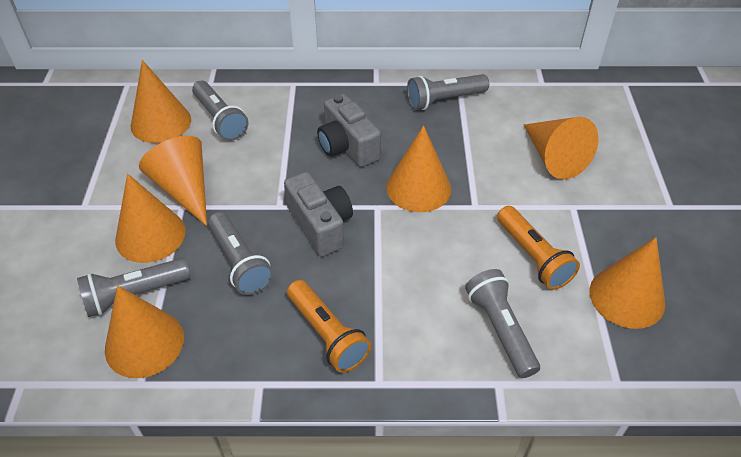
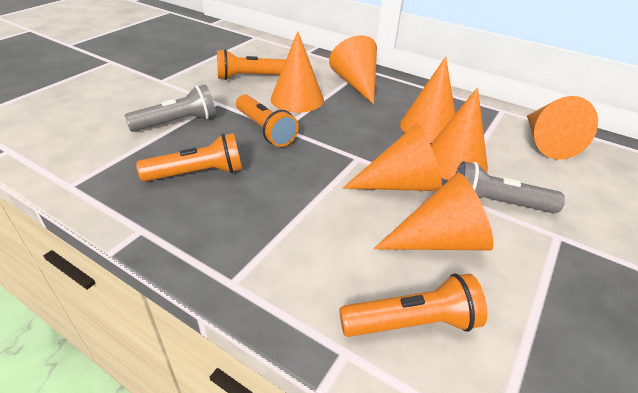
grey camera: [284,172,353,257] [317,94,381,167] = 2 -> none = 0
grey flashlight: [77,258,190,317] [192,81,249,141] [208,212,273,295] [407,74,489,110] [465,269,540,378] = 5 -> [124,85,216,132] [456,161,565,213] = 2
orange flashlight: [287,280,371,373] [497,206,580,290] = 2 -> [136,133,242,182] [217,49,286,80] [236,94,299,147] [339,273,487,337] = 4

